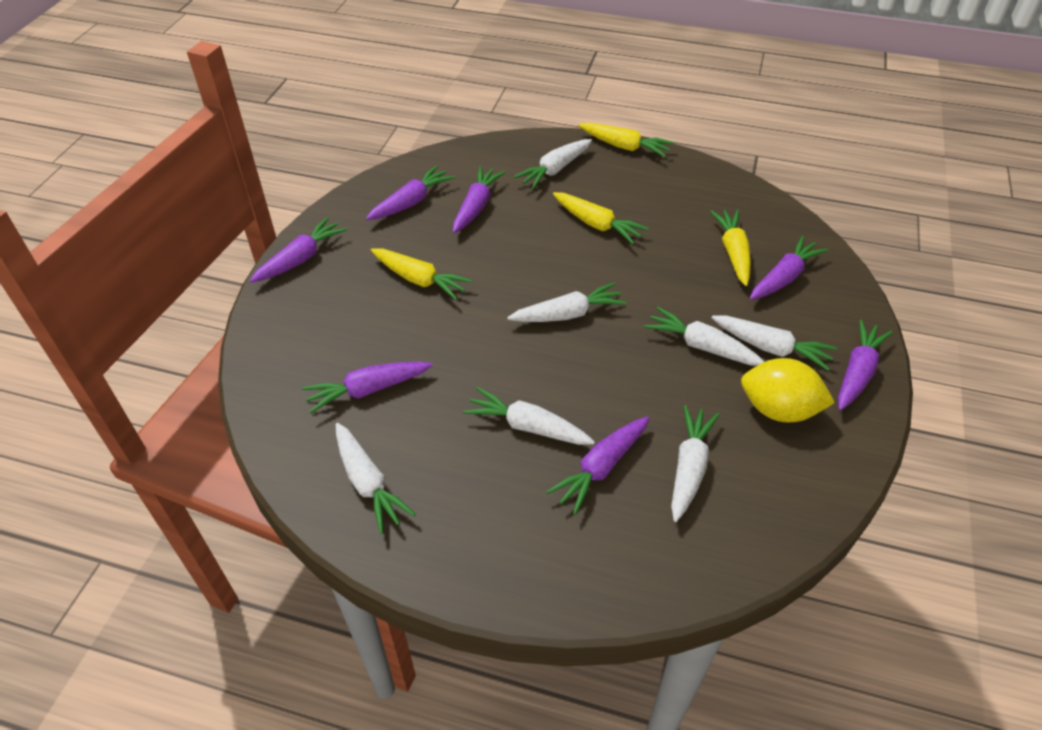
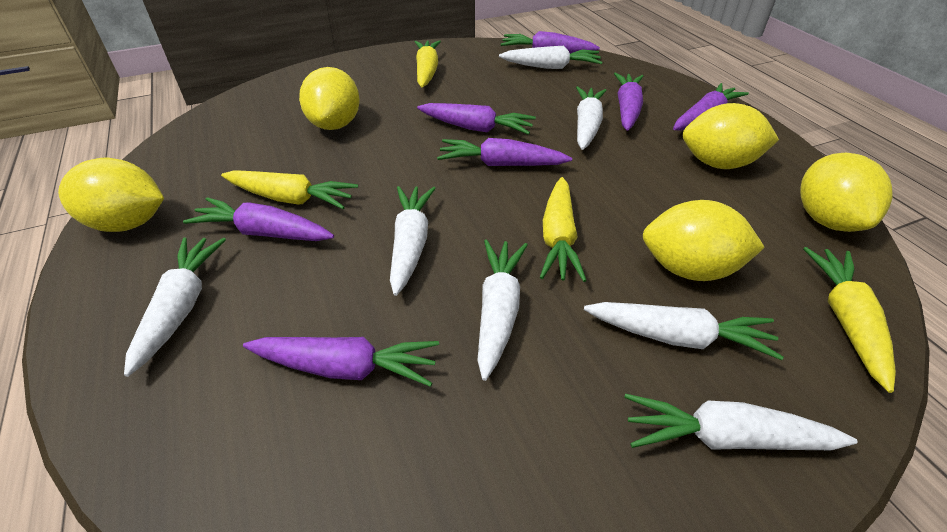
yellow lemon: [741,358,835,422] = 1 -> [58,158,164,232] [299,67,360,130] [643,200,765,281] [683,103,779,169] [800,153,893,232] = 5

